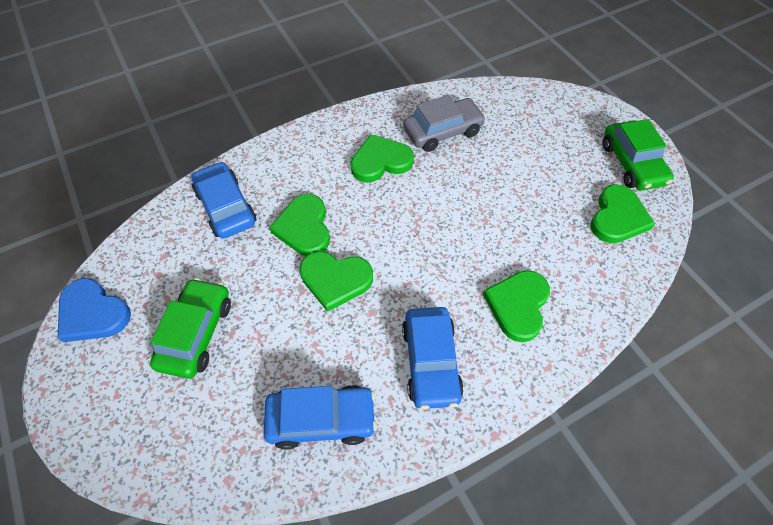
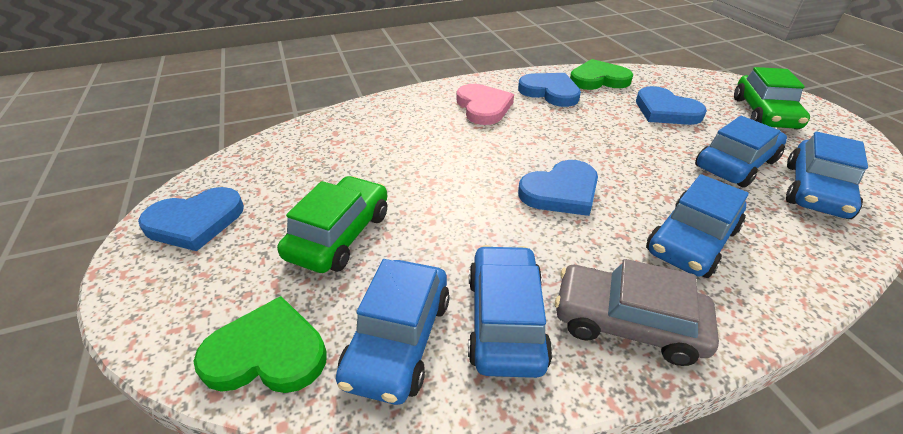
blue car: [191,161,257,239] [263,385,377,450] [402,307,464,410] = 3 -> [336,259,450,405] [468,245,553,378] [646,174,749,278] [695,116,787,188] [786,131,868,219] = 5
blue heart: [58,278,131,342] = 1 -> [138,187,244,251] [518,73,581,107] [518,160,598,216] [636,86,707,125] = 4
green heart: [269,194,330,256] [300,251,373,312] [351,134,414,183] [483,270,550,342] [590,184,655,243] = 5 -> [193,296,327,393] [570,59,633,90] = 2
pink heart: none = 0 -> [457,84,514,125] = 1

